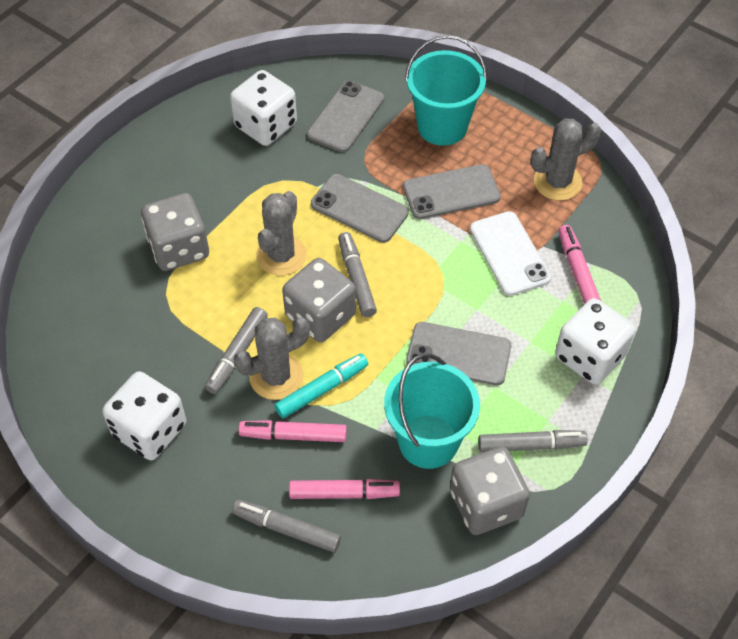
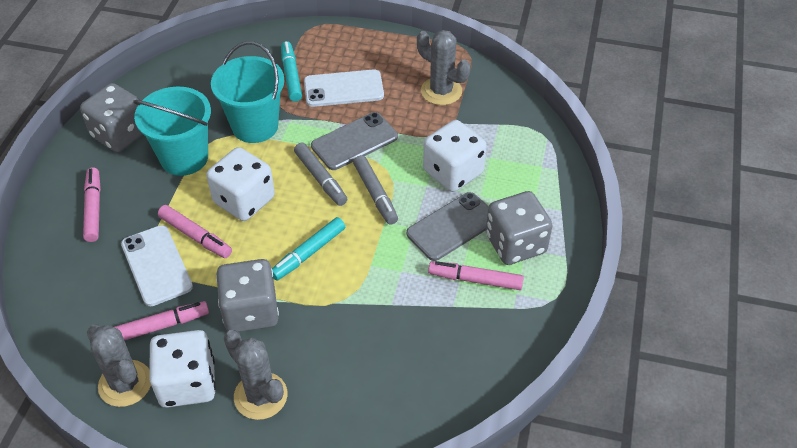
grey marker: [205,307,268,394] [232,499,341,552] [338,232,377,317] [478,430,588,452] = 4 -> [294,143,347,206] [353,155,398,225] = 2
grey phone: [307,81,384,153] [311,174,409,243] [403,164,501,219] [406,322,511,385] = 4 -> [311,112,398,170] [406,192,489,261] = 2
pink marker: [239,420,347,442] [289,479,400,499] [558,225,601,304] = 3 -> [83,168,101,242] [113,301,209,340] [158,205,232,258] [428,261,524,290] = 4
turquoise marker: [274,354,368,418] = 1 -> [272,217,345,281] [281,41,302,102] = 2
white phone: [470,211,551,296] = 1 -> [121,225,193,306] [304,69,384,107] = 2

